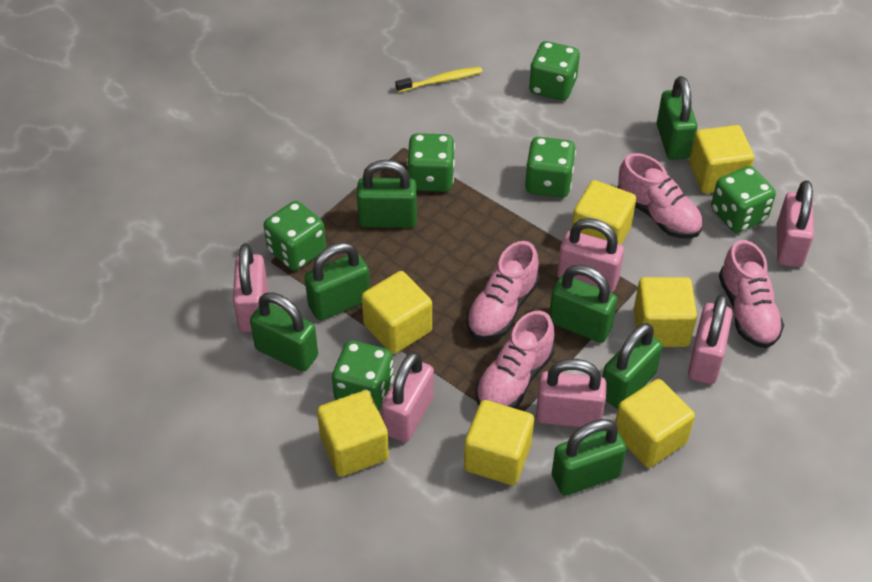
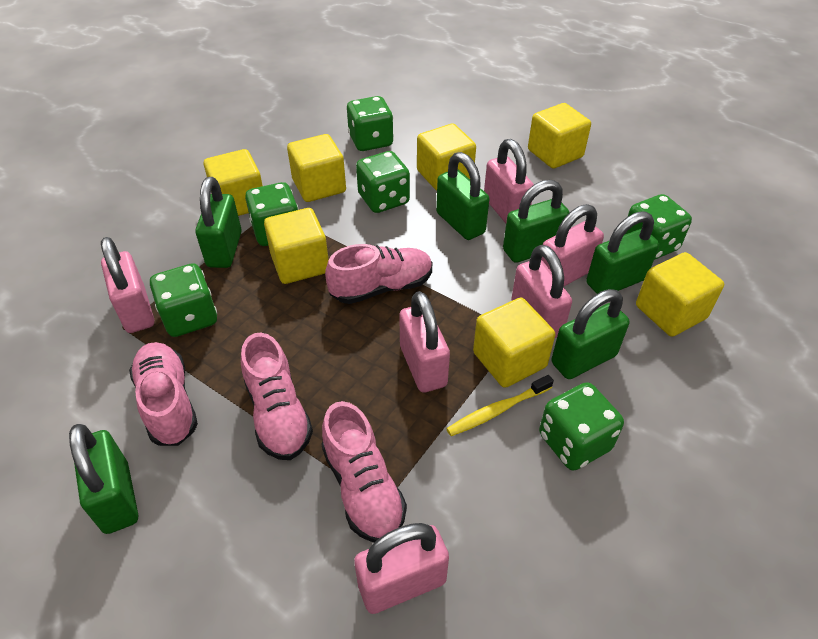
green padlock: [250,292,318,372] [304,242,370,321] [357,160,417,228] [549,265,617,343] [552,419,627,496] [602,323,663,409] [657,76,697,160] = 7 -> [69,424,138,534] [195,177,242,268] [436,152,489,240] [503,180,569,263] [551,289,629,379] [586,211,659,294] = 6

